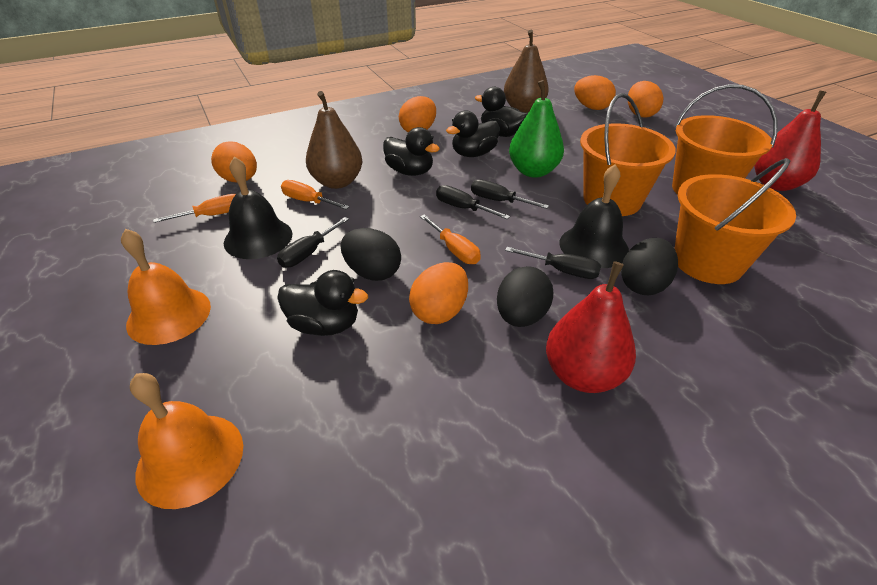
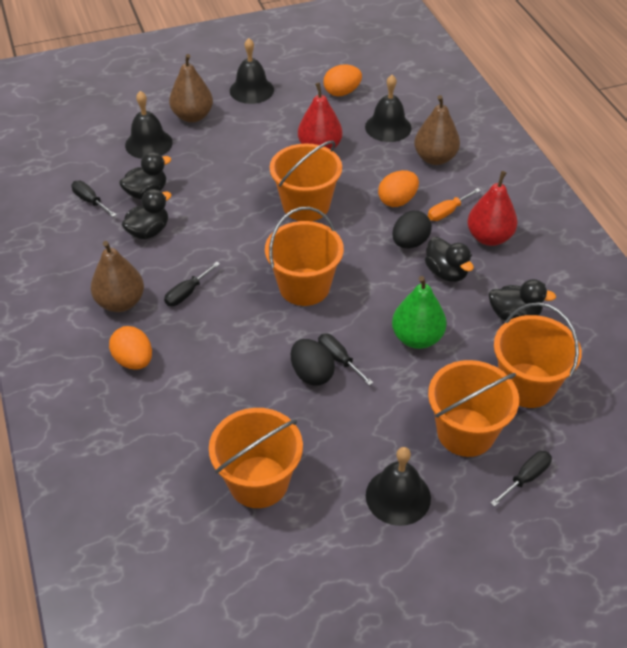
black bell: [224,157,292,259] [559,164,629,268] = 2 -> [125,91,173,159] [230,38,274,104] [365,75,411,142] [366,447,431,526] = 4
black egg: [340,228,401,281] [497,266,553,327] [621,238,678,295] = 3 -> [291,339,335,386] [392,211,432,249] = 2
brown pear: [306,91,362,189] [504,30,549,113] = 2 -> [91,241,144,312] [169,54,213,123] [414,95,460,165] = 3
orange bell: [121,229,211,345] [130,373,243,509] = 2 -> none = 0
orange bucket: [580,93,676,216] [672,84,777,195] [674,158,796,284] = 3 -> [209,408,303,508] [265,207,344,306] [270,141,342,221] [428,360,519,457] [494,302,582,408] = 5
orange egg: [211,141,257,182] [399,96,436,132] [409,262,468,324] [574,75,616,110] [628,81,664,118] = 5 -> [109,326,152,370] [324,64,362,96] [378,170,419,207] = 3
orange screwdriver: [153,194,236,223] [281,180,350,210] [420,214,481,264] = 3 -> [428,188,481,221] = 1

